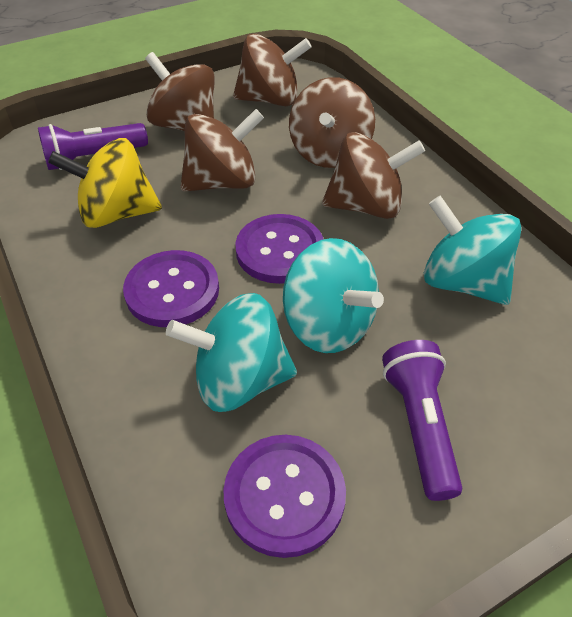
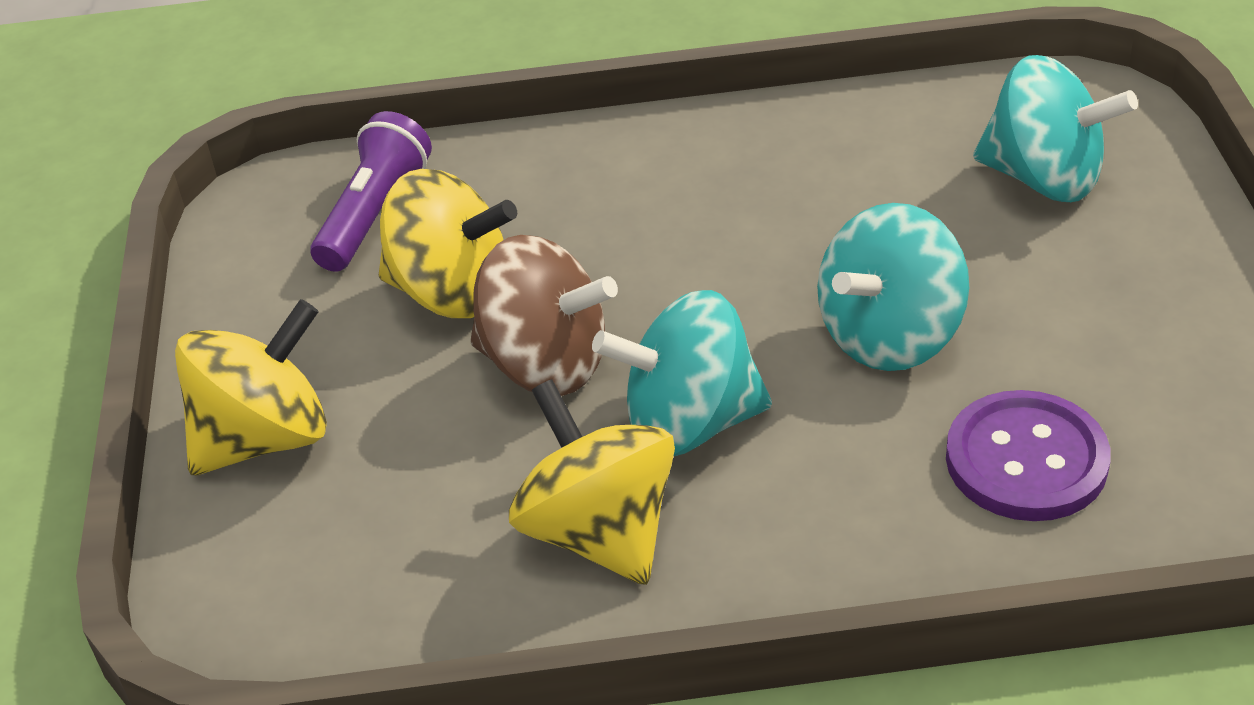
brown spinning top: [145,52,215,131] [181,109,264,192] [233,34,312,106] [289,77,375,168] [322,132,425,219] = 5 -> [470,235,618,396] = 1
purple button: [123,250,219,327] [224,435,346,558] [235,214,324,284] = 3 -> [946,390,1111,521] = 1
purple flashlight: [38,123,148,170] [382,340,462,501] = 2 -> [310,111,432,272] = 1
yellow spinning top: [48,138,162,228] = 1 -> [175,299,327,475] [379,169,517,318] [509,379,675,585] = 3

